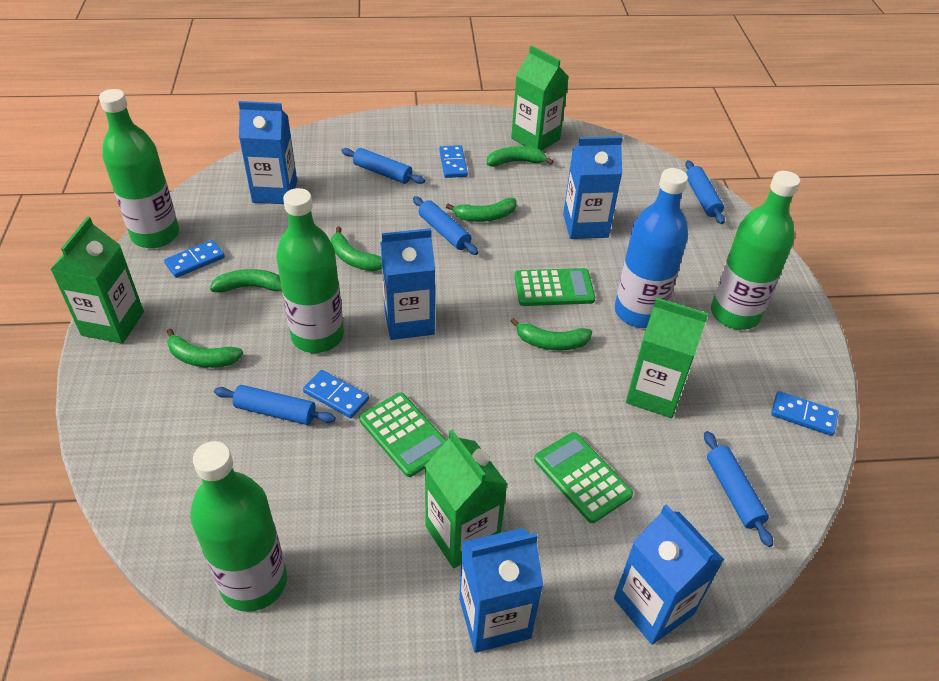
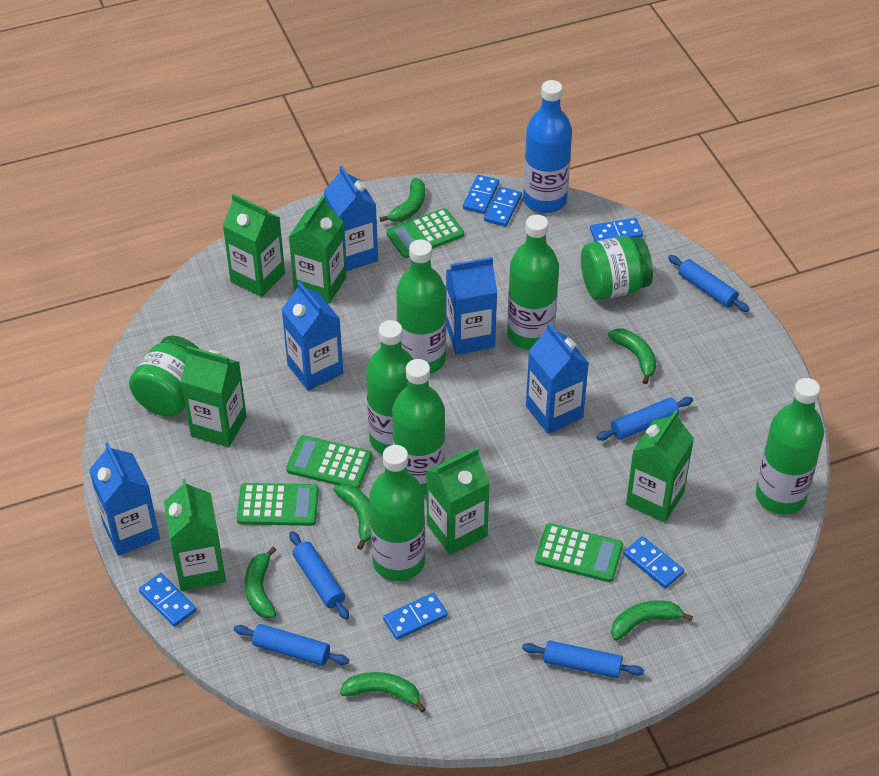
blue domino: [164,240,225,278] [303,370,369,418] [439,145,468,178] [771,391,838,436] = 4 -> [139,573,196,627] [383,593,448,640] [463,175,499,214] [484,187,522,227] [590,218,643,242] [624,536,684,588] = 6
green bottle: [99,89,179,248] [190,441,287,612] [276,188,344,353] [711,171,800,330] = 4 -> [366,320,414,454] [369,445,425,581] [392,359,445,495] [396,239,446,374] [507,215,559,350] [756,378,824,515] = 6
green calculator: [359,392,447,477] [514,268,595,306] [534,432,633,523] = 3 -> [237,483,319,526] [286,435,372,489] [386,208,464,258] [535,523,623,582] = 4
green carton: [50,216,144,344] [425,430,507,568] [511,46,569,151] [626,298,709,418] = 4 -> [164,478,226,591] [181,346,247,447] [223,194,285,297] [289,196,346,304] [426,448,490,555] [626,410,694,523] = 6
green jar: none = 0 -> [129,336,199,417] [581,236,653,300] = 2

